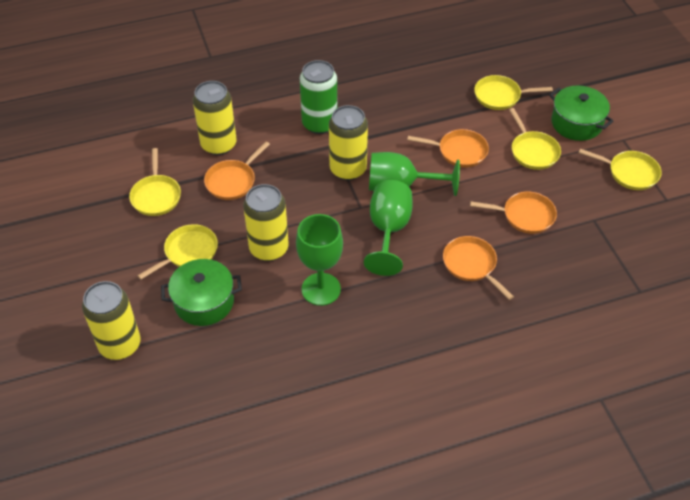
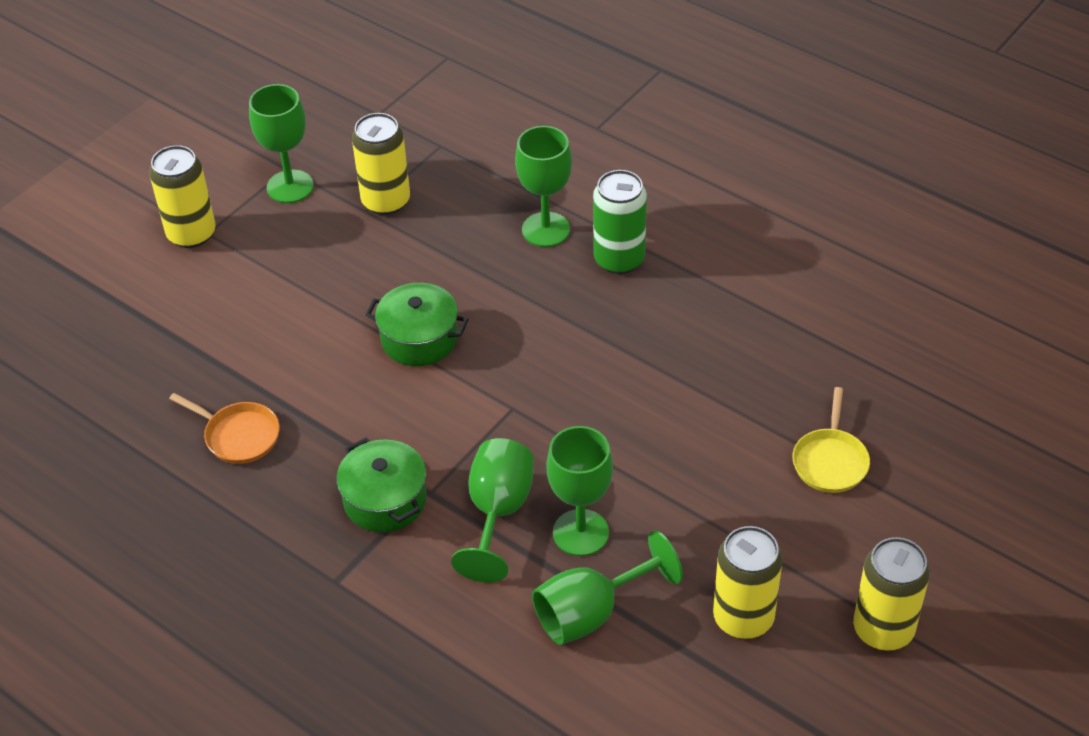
green goblet: [296,214,343,306] [364,180,413,276] [369,152,460,196] = 3 -> [249,84,314,203] [451,438,534,582] [515,126,572,247] [532,530,683,645] [546,426,613,556] = 5
orange pan: [204,142,270,200] [407,129,489,168] [443,236,514,300] [470,192,557,234] = 4 -> [169,393,280,464] = 1
yellow pan: [129,148,181,216] [137,224,218,280] [474,75,553,110] [509,108,561,170] [579,149,662,190] = 5 -> [792,387,870,493] = 1

